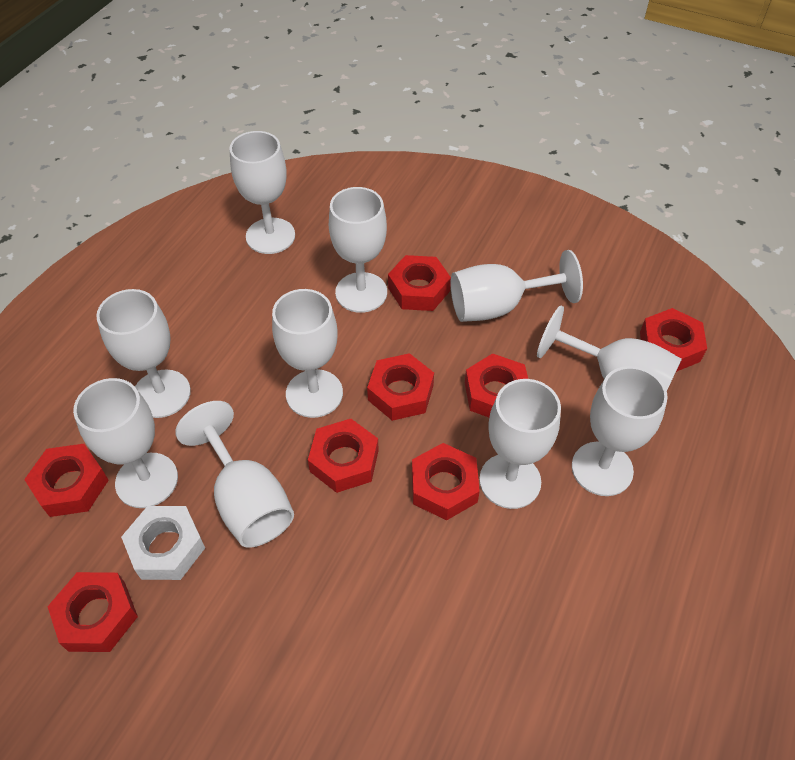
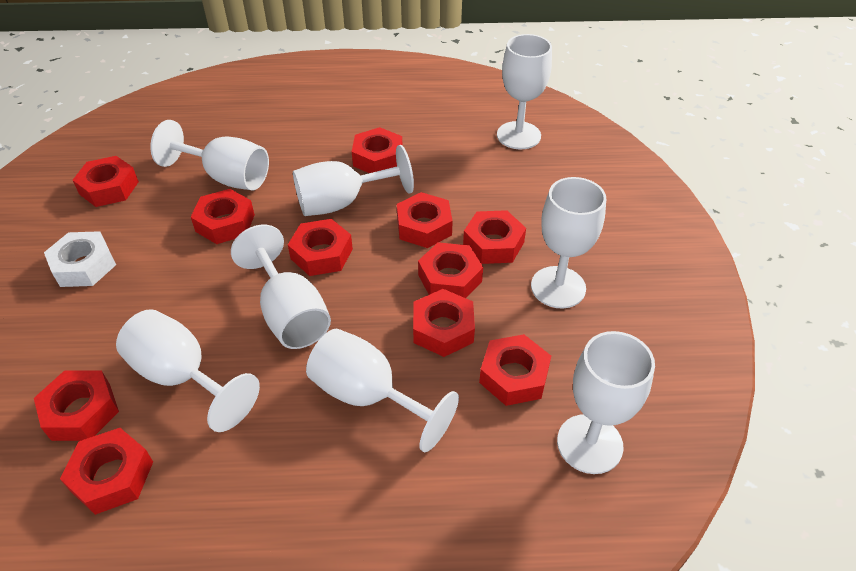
red nut: [24,444,109,517] [47,572,138,652] [308,419,379,493] [367,353,434,421] [388,255,451,311] [412,443,480,521] [465,353,528,417] [640,308,707,372] = 8 -> [34,371,119,441] [60,428,153,515] [73,156,139,207] [191,189,255,244] [288,219,353,276] [352,127,403,173] [397,192,453,248] [413,289,475,357] [418,242,483,298] [463,210,526,264] [479,334,551,406] = 11
white goblet: [73,378,178,508] [96,289,191,418] [175,401,294,548] [229,131,295,254] [272,289,343,418] [329,187,387,313] [451,250,583,322] [479,379,561,509] [537,306,682,390] [572,366,668,496] = 10 -> [116,309,260,432] [150,120,269,190] [231,225,331,349] [293,145,414,216] [306,329,459,452] [497,34,552,149] [531,177,606,309] [557,331,655,474] = 8

